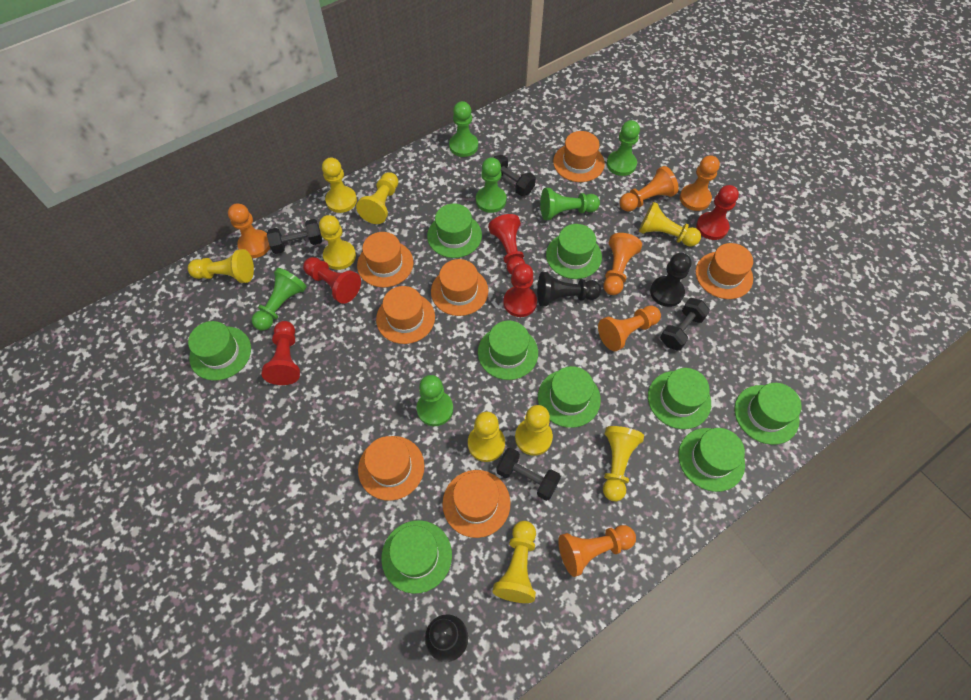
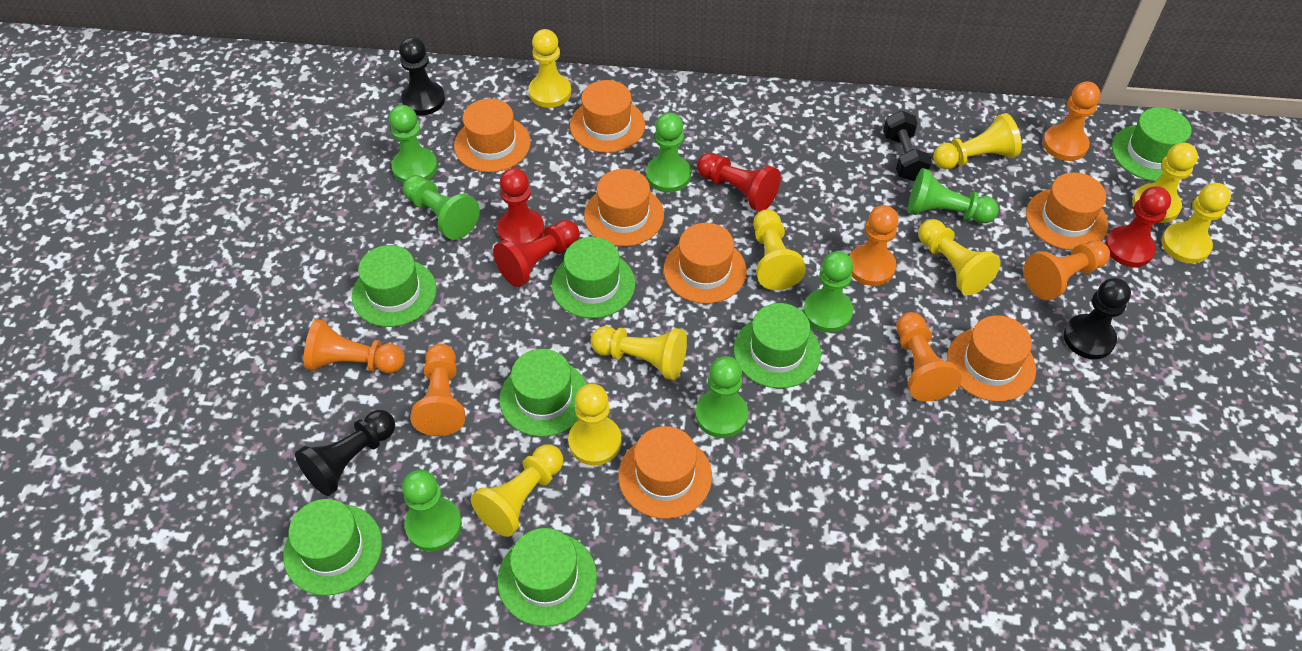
black dumbbell: [267,219,322,254] [493,155,536,196] [496,448,561,501] [660,298,710,351] = 4 -> [883,111,932,181] = 1
green hat: [188,321,251,381] [381,520,452,594] [427,203,482,258] [478,321,538,380] [538,366,601,428] [546,224,602,279] [648,368,711,429] [678,428,745,492] [734,383,802,445] = 9 -> [283,499,382,595] [352,245,437,327] [497,528,597,626] [499,349,587,437] [552,237,635,318] [734,303,821,388] [1112,107,1192,181] = 7
green pawn: [252,268,307,331] [416,375,453,426] [449,101,478,157] [476,157,506,213] [540,188,600,220] [607,120,640,176] = 6 -> [389,105,438,183] [402,469,462,551] [403,175,480,240] [646,113,691,193] [696,356,748,438] [803,251,853,332] [908,168,999,223] = 7
red pawn: [261,321,300,385] [303,257,361,304] [488,214,526,275] [503,263,537,317] [696,185,739,240] = 5 -> [493,220,580,287] [497,168,544,243] [697,153,781,212] [1105,186,1171,267] = 4

